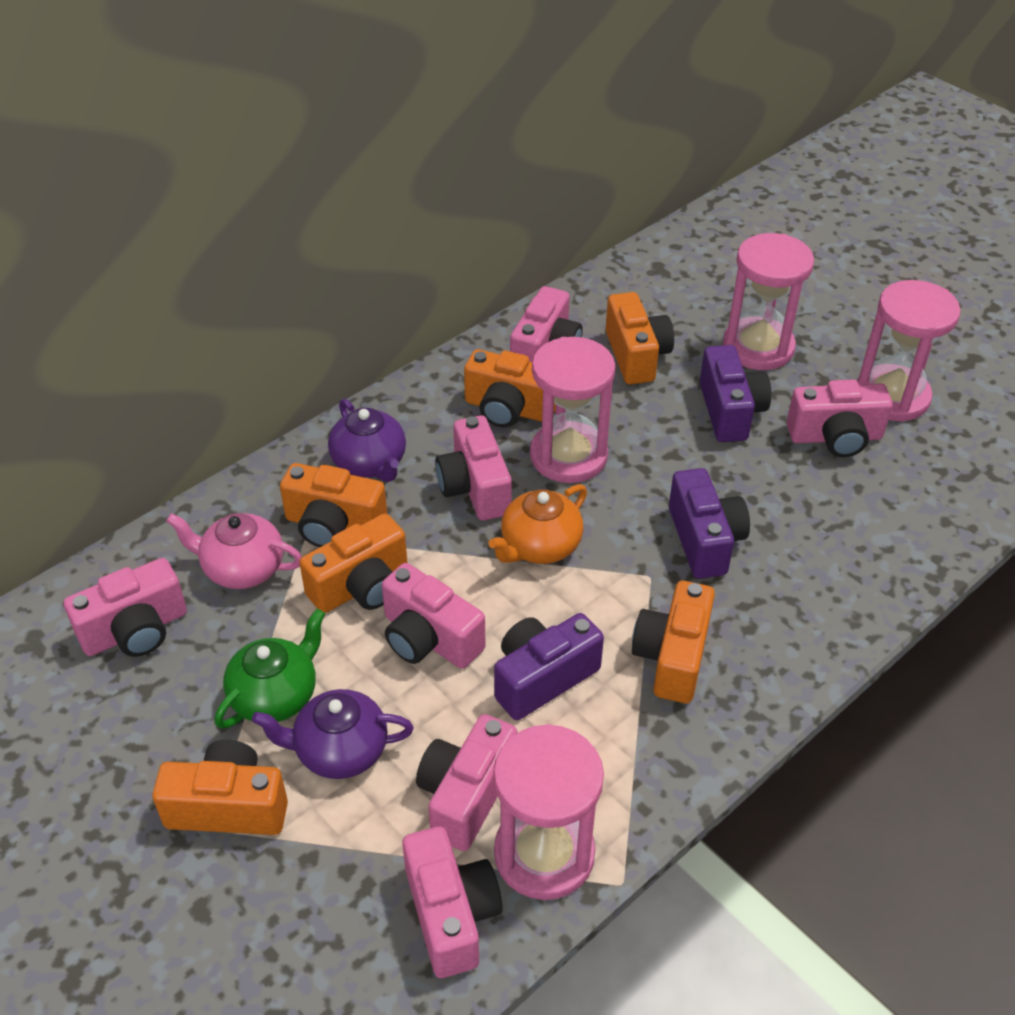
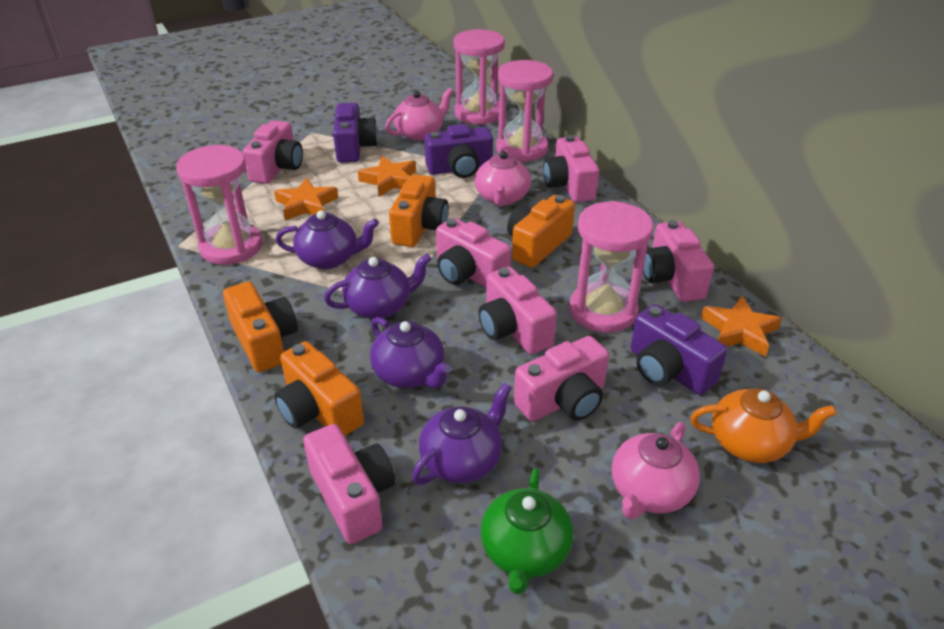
orange camera: [152,740,288,835] [280,463,387,547] [299,514,407,613] [464,349,556,428] [605,292,674,385] [632,581,715,703] = 6 -> [223,282,298,372] [274,341,364,436] [389,174,449,247] [507,195,575,268] = 4
orange star: none = 0 -> [274,178,338,221] [358,156,416,197] [701,296,782,357] = 3
pink teapot: [166,513,302,589] = 1 -> [385,88,453,141] [475,150,531,206] [612,422,700,519] = 3
purple teapot: [252,689,413,779] [328,399,406,482] = 2 -> [276,210,379,269] [324,254,432,319] [370,317,451,388] [412,383,512,485] = 4

